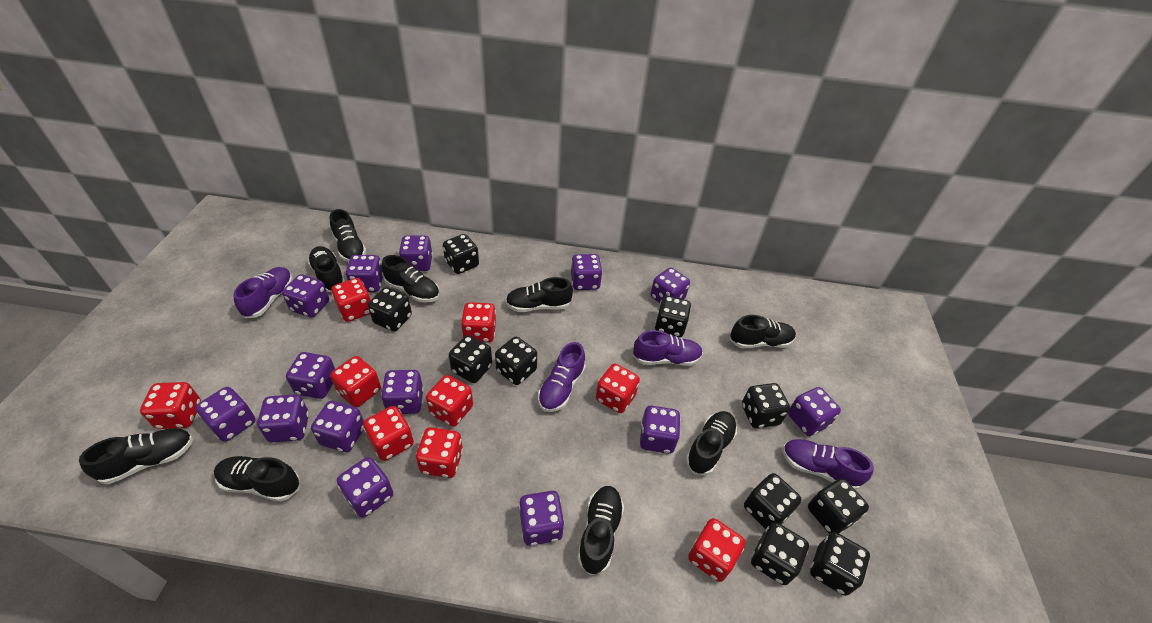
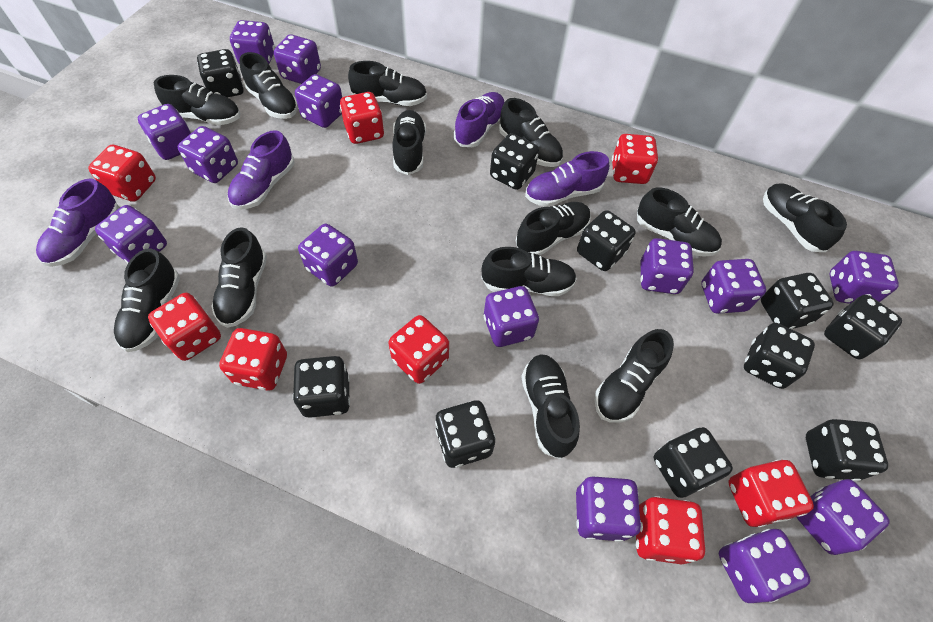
black shoe: [79,428,194,484] [214,456,300,502] [307,246,345,292] [330,209,367,262] [382,255,439,303] [506,277,573,312] [577,486,624,575] [685,411,737,476] [730,315,796,348] = 9 -> [114,248,180,352] [154,75,240,125] [211,227,267,328] [240,52,298,119] [348,61,427,106] [392,110,426,175] [481,247,577,296] [499,98,563,167] [516,202,591,256] [521,354,580,459] [595,329,674,423] [637,187,722,257] [763,183,847,252] = 13
red dice: [140,382,201,429] [330,356,381,407] [331,278,371,322] [363,406,414,461] [416,427,463,478] [426,375,473,427] [461,302,496,343] [596,364,640,413] [688,518,745,582] = 9 -> [88,145,156,202] [148,293,221,361] [219,328,287,391] [340,92,384,144] [388,315,449,384] [612,134,658,184] [636,496,705,564] [728,460,814,527] = 8

